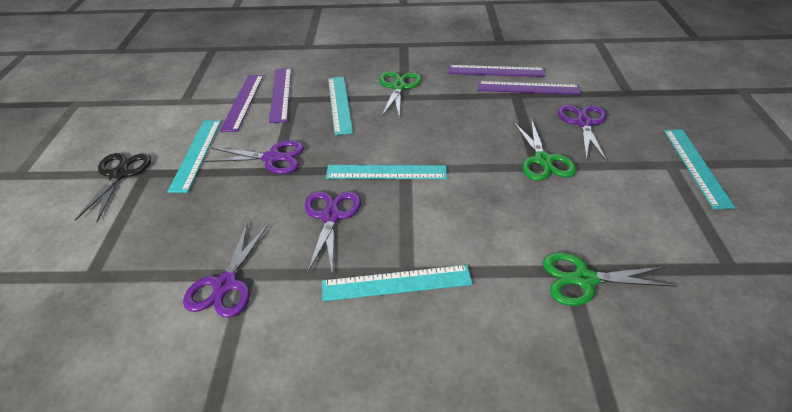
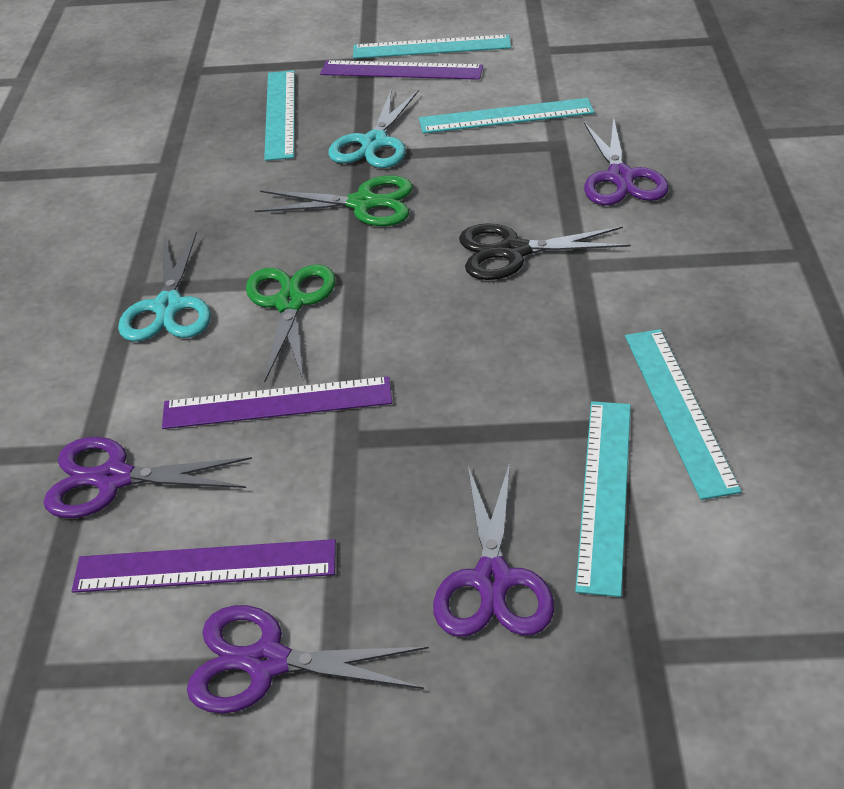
green scissors: [379,71,422,118] [513,118,576,181] [543,252,676,306] = 3 -> [246,264,336,382] [255,175,413,226] = 2
purple ruler: [220,75,264,132] [269,68,292,123] [448,65,546,77] [478,81,581,95] = 4 -> [72,539,336,593] [162,376,392,429] [320,60,483,80] = 3
turquoise scissors: none = 0 -> [118,232,211,342] [328,89,419,168] = 2

